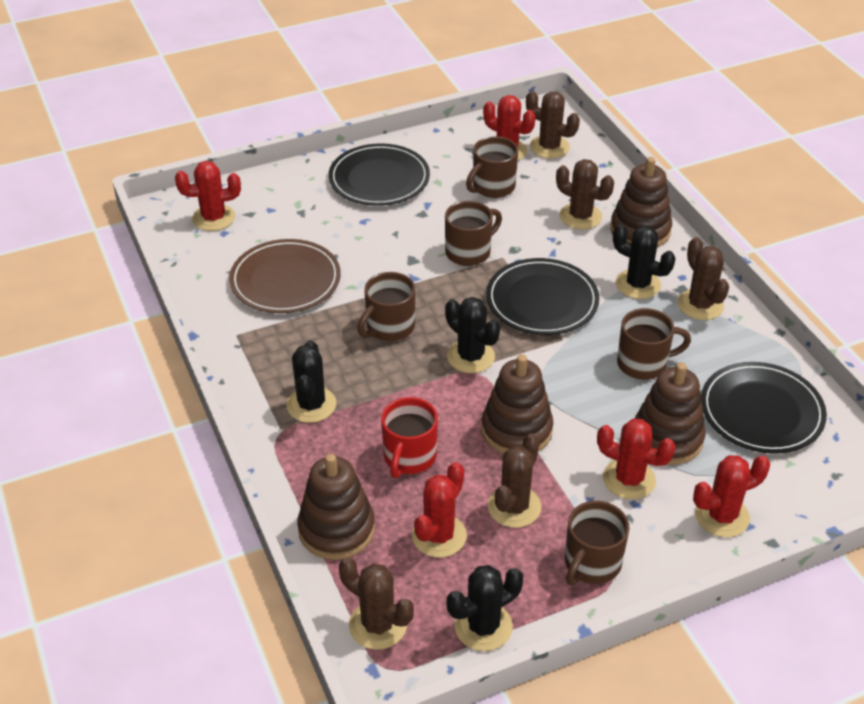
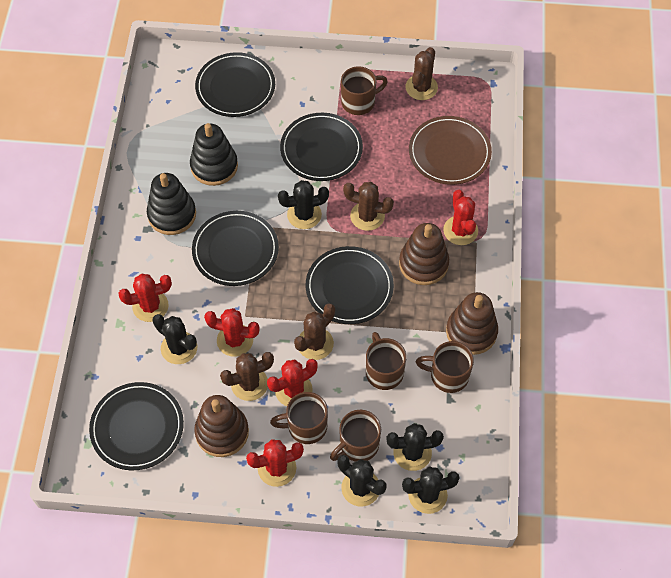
black cactus: [287,340,336,423] [445,297,500,373] [447,565,523,651] [613,224,675,299] = 4 -> [153,314,198,364] [278,180,329,229] [338,455,386,506] [386,423,444,471] [402,467,460,514] = 5
black plate: [329,143,430,206] [486,258,599,335] [701,362,827,454] = 3 -> [89,382,184,470] [192,211,279,286] [195,52,275,117] [280,113,363,181] [306,246,394,324] = 5
black stacking toy: none = 0 -> [147,173,196,235] [190,123,238,186] = 2
brown cactus: [339,557,414,650] [488,433,541,528] [526,91,580,159] [556,159,614,230] [678,237,729,320] = 5 -> [220,352,274,401] [294,304,335,360] [343,182,394,231] [405,47,438,100] = 4
brown stacking toy: [297,454,375,560] [481,354,553,454] [610,157,672,247] [634,362,706,465] = 4 -> [194,395,249,457] [399,223,449,285] [446,292,498,355] = 3
red mug: [381,397,438,478] = 1 -> none = 0

